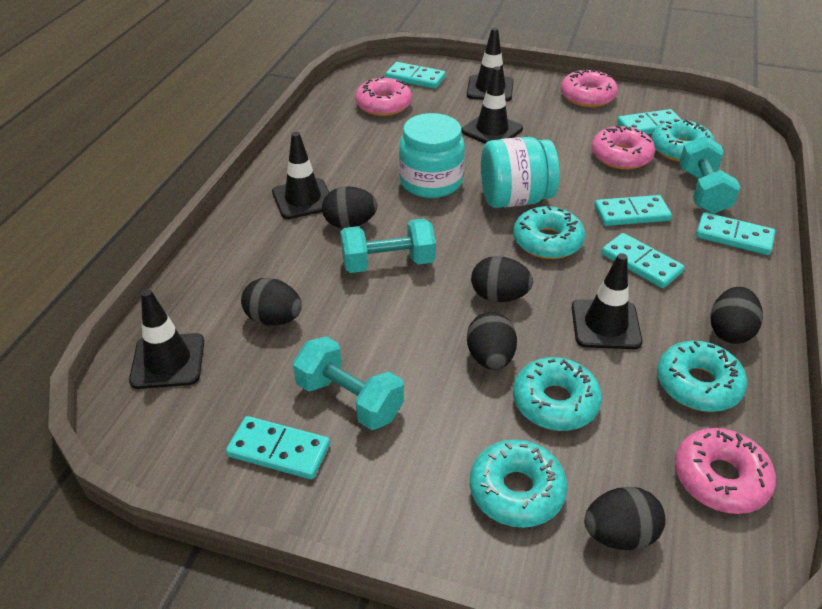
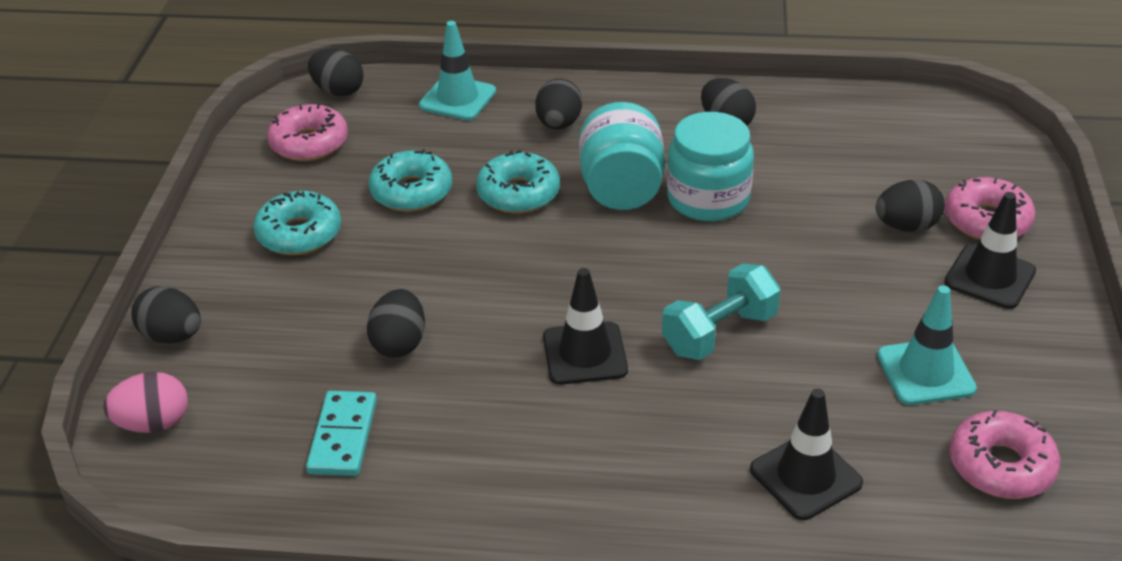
black traffic cone: [129,289,204,389] [272,132,329,219] [461,66,523,144] [467,28,514,101] [572,253,643,349] = 5 -> [543,268,628,385] [750,389,863,520] [944,192,1036,309] = 3
pink donut: [355,76,412,116] [561,69,618,107] [591,125,655,170] [675,428,776,514] = 4 -> [267,104,348,161] [945,177,1035,240] [949,410,1060,499] = 3
pink egg: none = 0 -> [103,372,188,433] = 1
turquoise domino: [226,416,330,479] [385,62,446,89] [594,195,672,226] [601,233,684,288] [617,109,682,135] [696,212,775,255] = 6 -> [306,391,377,476] = 1
turquoise donut: [470,439,567,528] [513,206,585,259] [513,357,602,431] [651,119,715,162] [657,341,747,412] = 5 -> [253,191,341,255] [369,149,452,212] [476,150,560,213] = 3
turquoise dumbbell: [293,336,404,430] [340,219,436,273] [679,136,740,214] = 3 -> [662,264,781,360] = 1
turquoise traffic cone: none = 0 -> [419,21,496,120] [877,285,977,405] = 2

